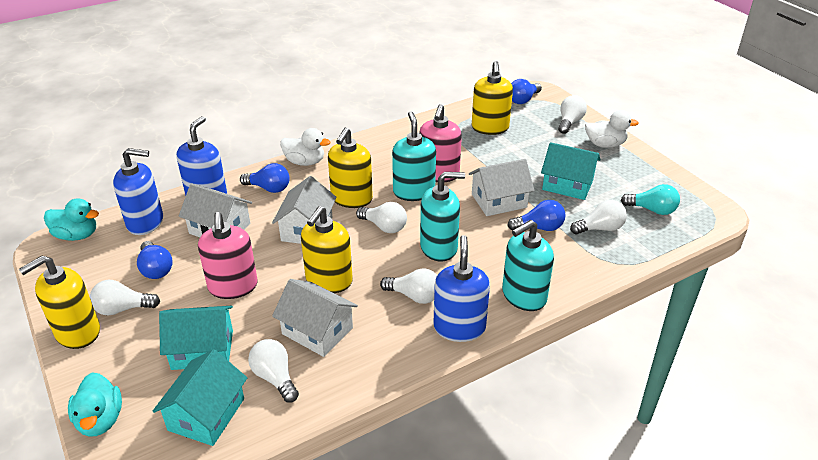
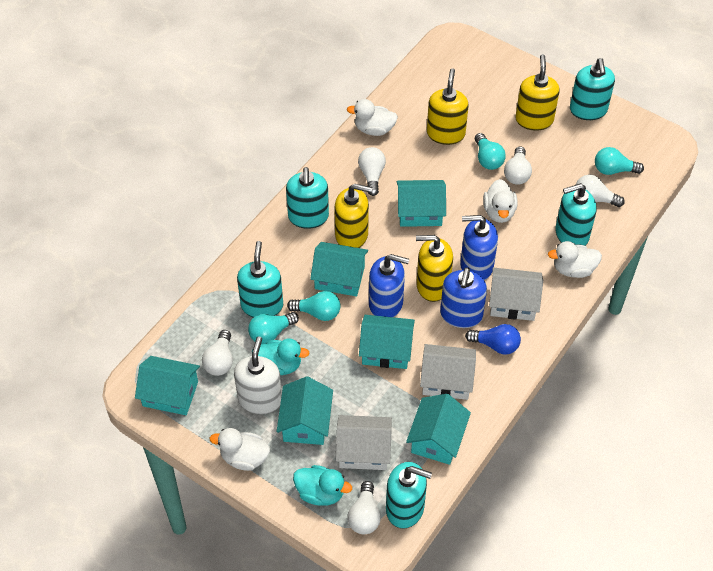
blue light bulb: [137,241,173,279] [240,163,290,193] [507,200,566,231] [511,79,542,104] = 4 -> [465,324,521,355] = 1
pink soap dispenser: [198,212,258,299] [419,104,462,182] = 2 -> none = 0
turquoise house: [152,349,247,446] [159,306,233,370] [541,142,601,200] = 3 -> [135,356,200,415] [276,376,333,445] [310,242,368,296] [359,315,415,369] [397,180,446,227] [406,394,471,465] = 6
turquoise light bulb: [621,184,680,215] = 1 -> [248,312,299,344] [287,291,341,321] [475,133,506,170] [595,147,644,175] = 4
turquoise soap dispenser: [392,111,436,201] [420,172,465,261] [502,220,554,311] = 3 -> [237,241,283,318] [286,167,329,229] [386,462,432,529] [555,183,597,246] [570,58,615,120] = 5
white duck: [280,128,330,166] [585,110,639,148] = 2 -> [210,428,270,471] [347,99,398,136] [483,179,517,223] [548,241,602,278] = 4
white house: [179,183,252,237] [272,176,336,244] [272,279,358,357] [469,159,534,216] = 4 -> [336,415,392,470] [420,344,476,400] [489,267,543,321] = 3
white light bulb: [90,280,160,315] [248,339,299,403] [356,202,407,233] [380,268,437,304] [558,95,587,134] [570,200,627,235] = 6 -> [202,330,233,376] [347,481,381,534] [358,147,386,196] [504,147,532,185] [576,175,625,207] = 5
white soap dispenser: none = 0 -> [234,336,282,415] = 1

